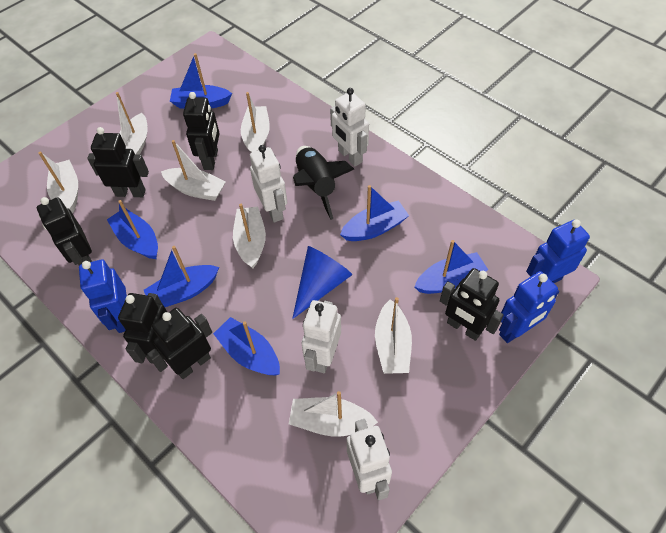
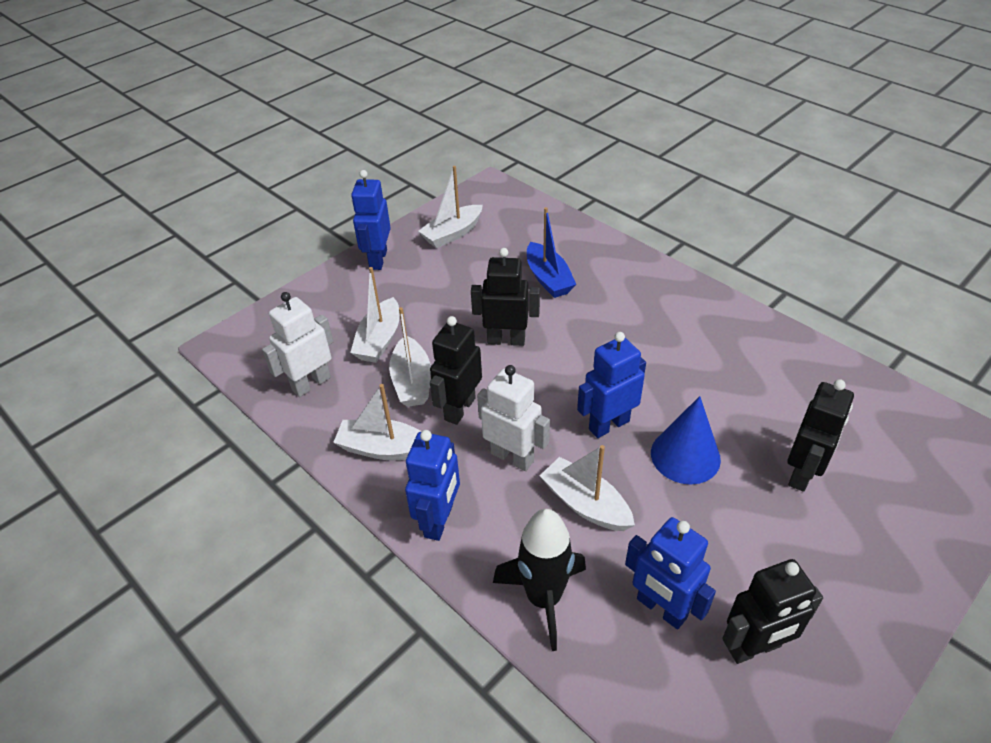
black robot: [37,197,92,266] [87,127,149,197] [118,293,167,364] [147,308,212,379] [183,92,220,170] [440,268,504,341] = 6 -> [430,316,482,425] [471,248,540,346] [722,559,823,664] [787,379,854,492] = 4
blue boat: [107,200,158,259] [144,246,219,307] [170,53,232,109] [213,317,280,376] [340,185,409,241] [414,240,488,294] = 6 -> [527,207,576,298] = 1
blue robot: [79,259,127,333] [499,271,559,343] [526,220,590,283] = 3 -> [351,170,391,270] [405,430,460,541] [577,332,646,438] [625,517,716,629] = 4
white boat: [38,151,78,214] [116,92,148,155] [161,140,226,201] [233,204,266,268] [241,92,270,153] [289,391,378,437] [375,297,412,374] = 7 -> [333,384,422,460] [350,267,400,363] [389,307,431,407] [418,166,483,248] [540,445,635,531] = 5
white robot: [250,145,287,223] [301,300,341,373] [330,88,369,166] [347,419,392,500] = 4 -> [262,292,333,397] [477,365,550,471] = 2

